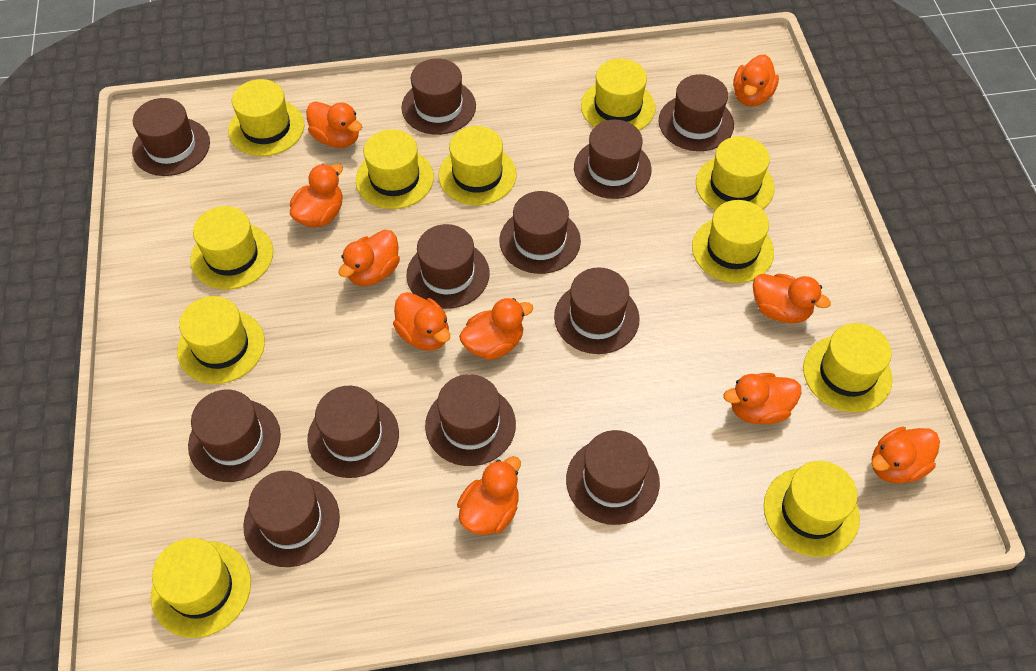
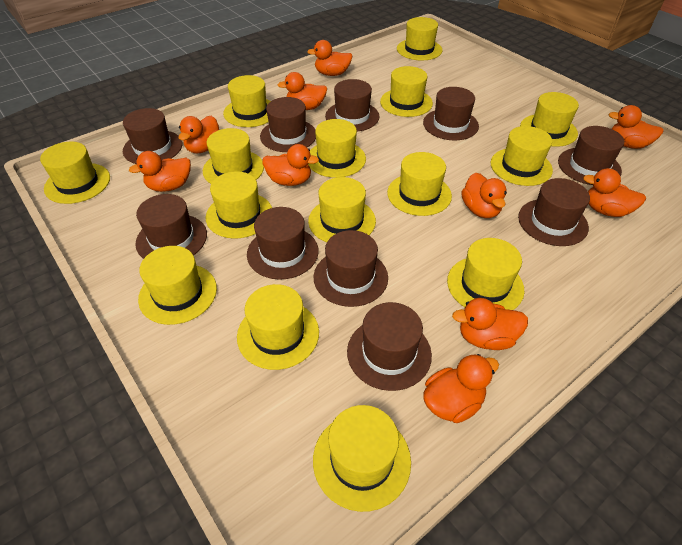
brown hat: [132,98,210,176] [188,390,281,482] [244,471,340,567] [307,386,399,478] [402,58,476,135] [406,224,489,309] [425,374,516,466] [499,191,581,274] [554,267,640,354] [566,430,660,525] [574,120,651,199] [658,74,734,151] = 12 -> [123,108,182,164] [135,194,207,259] [247,207,319,280] [260,97,316,152] [314,230,388,307] [325,79,380,132] [347,302,432,391] [423,87,479,140] [518,178,590,246] [558,126,624,185] = 10
yellow hat: [151,538,251,638] [177,296,265,384] [190,206,273,290] [228,79,304,156] [356,129,434,209] [439,126,516,205] [581,59,655,130] [692,200,774,283] [696,136,775,210] [764,461,860,557] [803,323,893,412] = 11 -> [40,142,110,204] [138,246,217,325] [203,128,264,184] [205,171,272,238] [223,75,271,127] [237,284,319,370] [308,119,366,178] [308,177,376,242] [313,405,411,512] [380,66,433,117] [387,152,452,216] [397,17,443,60] [447,238,524,310] [490,126,553,186] [520,92,579,147] = 15

